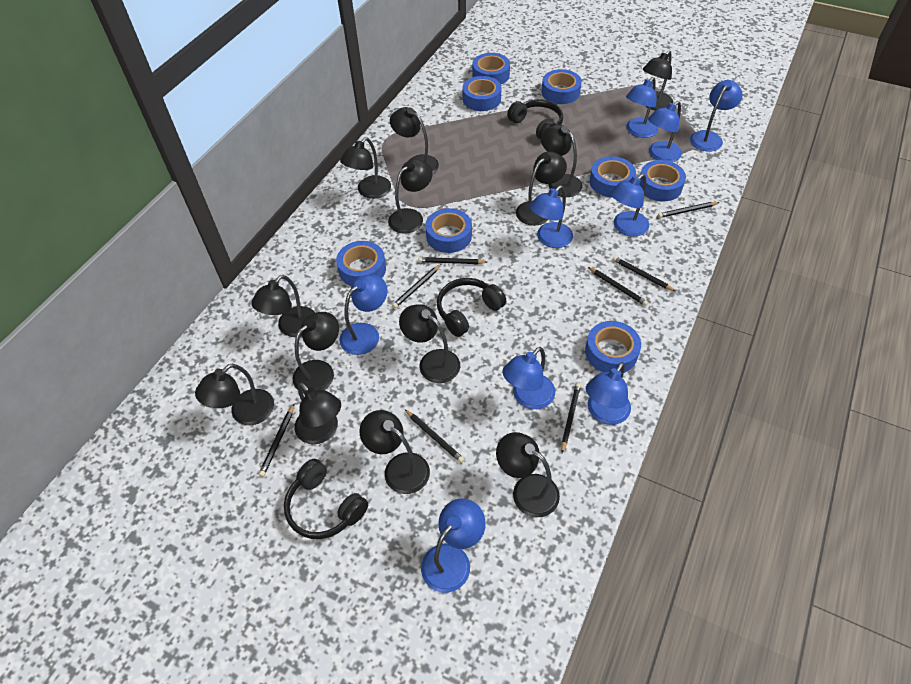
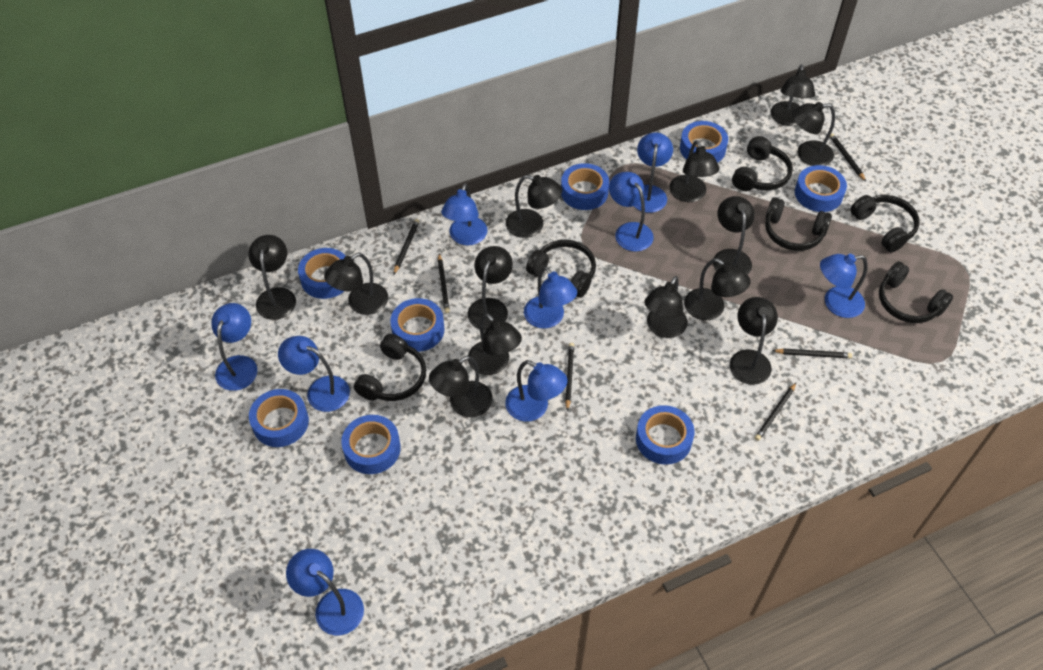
black headphones: [284,459,368,539] [437,278,506,337] [507,99,563,139] = 3 -> [354,334,426,401] [526,240,596,298] [732,136,793,191] [765,197,832,251] [850,195,920,253] [879,261,953,323] = 6
black pencil: [259,404,294,477] [392,264,441,308] [405,409,464,463] [418,257,487,264] [561,383,581,453] [588,267,648,306] [612,256,675,291] [658,202,719,218] = 8 -> [394,219,419,274] [438,254,450,313] [565,343,574,411] [755,383,796,441] [772,348,852,358] [830,133,866,181] = 6

